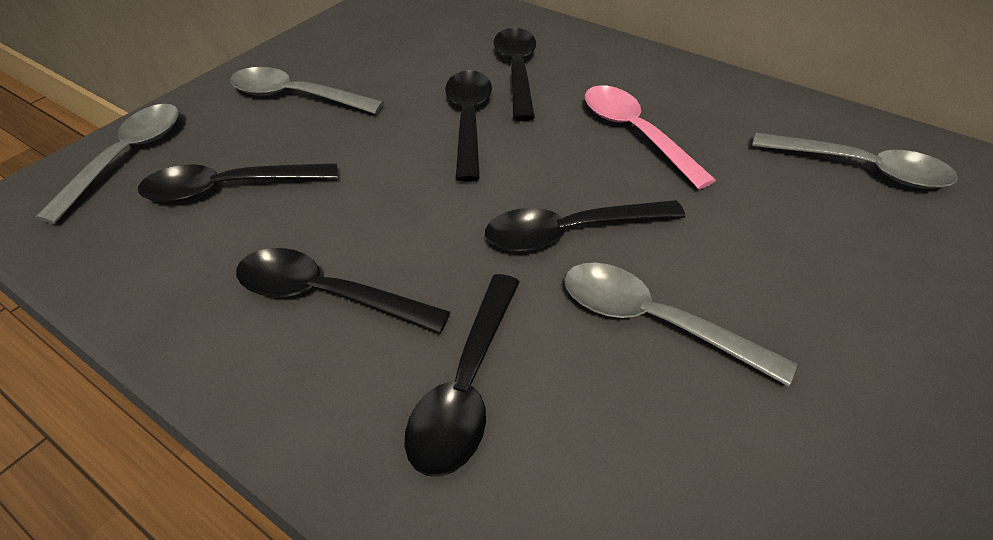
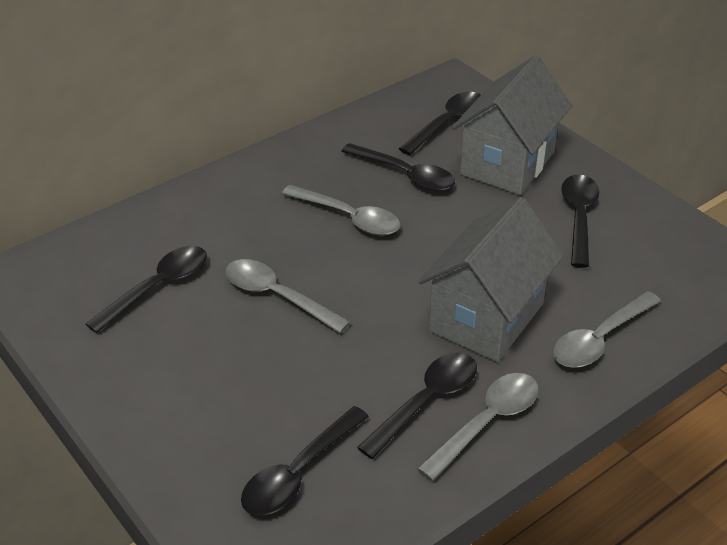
grey house: none = 0 -> [418,197,564,362] [452,56,572,195] = 2
pink spoon: [585,85,716,189] = 1 -> none = 0

